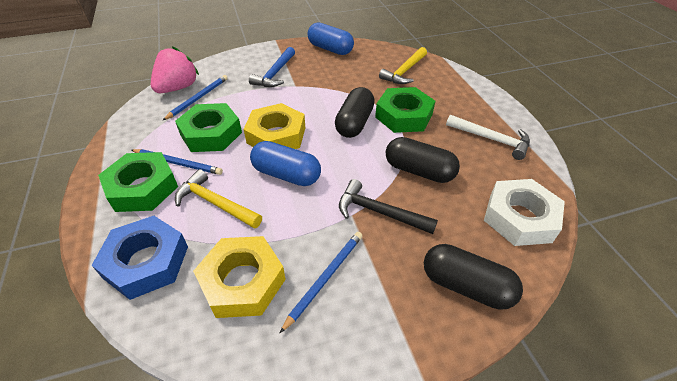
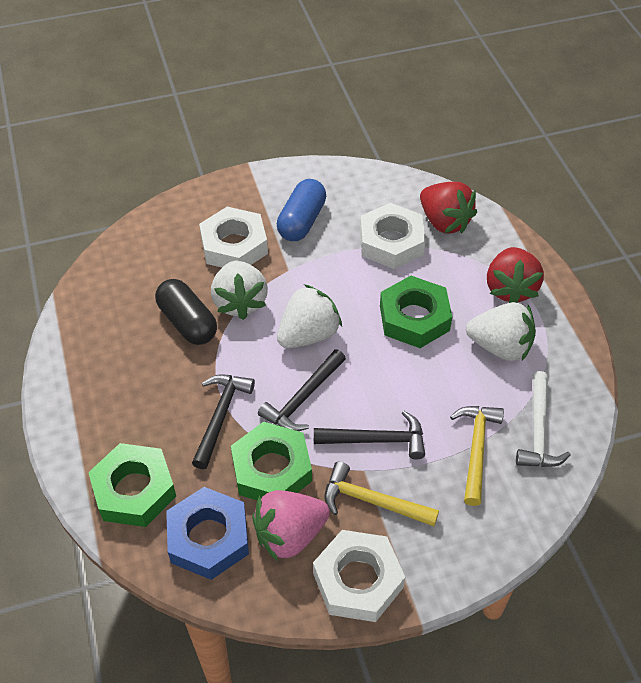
black capsule: [335,87,375,138] [386,137,460,183] [424,244,523,310] = 3 -> [155,279,217,345] = 1
black hammer: [339,179,438,234] = 1 -> [192,374,255,469] [258,349,346,431] [314,411,425,460] = 3
blue capsule: [250,141,321,186] [307,22,354,55] = 2 -> [277,179,326,241] = 1
blue hammer: [249,47,295,87] = 1 -> none = 0
blue pencil: [132,149,223,175] [163,75,228,120] [280,232,362,333] = 3 -> none = 0
red strawberry: none = 0 -> [420,182,477,234] [487,247,544,303] = 2
white nut: [484,179,565,246] = 1 -> [199,207,268,268] [313,530,405,622] [360,203,426,269] = 3
white strawberry: none = 0 -> [211,261,268,320] [277,284,342,348] [466,302,536,361] = 3
yellow nut: [193,236,286,318] [244,103,305,149] = 2 -> none = 0

